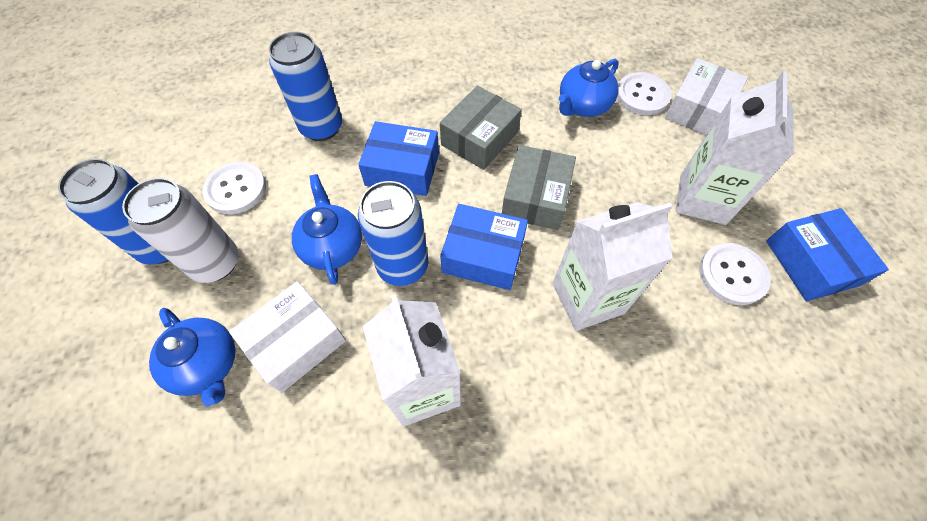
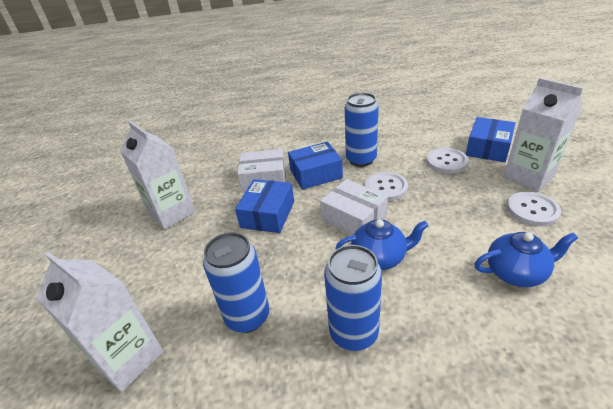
blue teapot: [149,308,236,406] [292,174,362,285] [559,59,619,117] = 3 -> [335,219,429,270] [475,232,578,287] = 2
grey box: [440,86,522,170] [502,145,576,230] = 2 -> none = 0
white can: [122,178,238,283] = 1 -> none = 0

